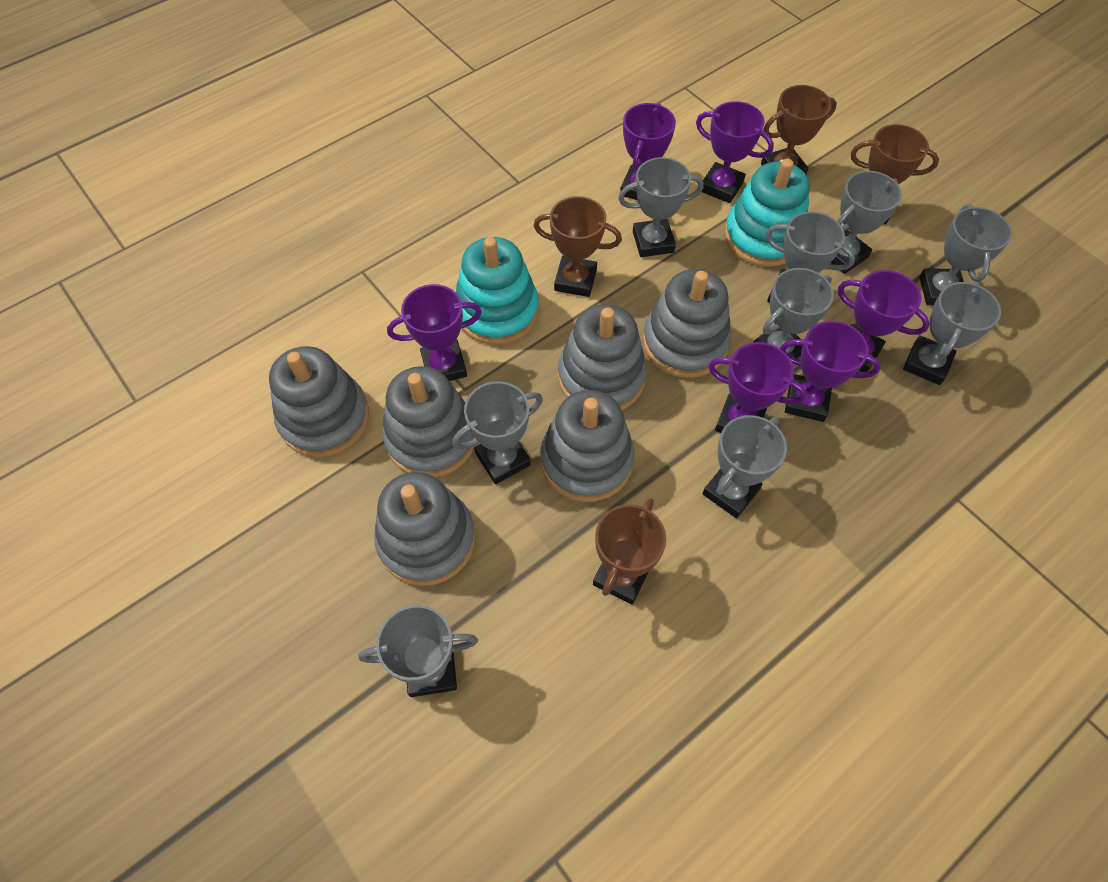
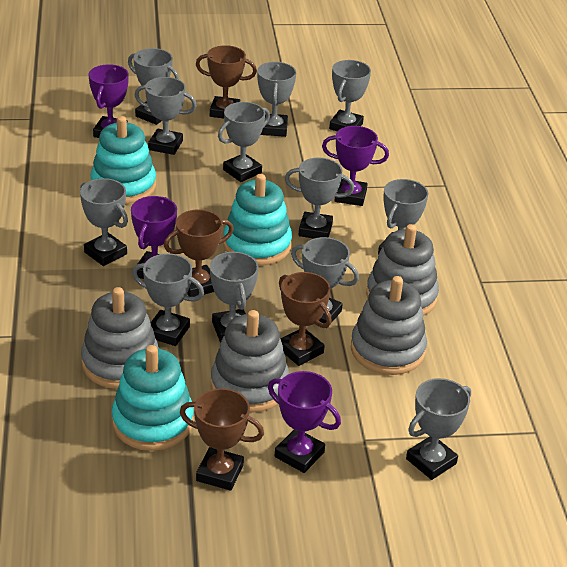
grey stacking toy: [269,346,369,457] [374,472,475,586] [382,366,475,477] [540,390,635,502] [558,304,647,410] [643,269,731,378] = 6 -> [81,287,159,389] [211,310,289,413] [351,276,427,375] [366,224,439,316] = 4
grey trophy: [358,605,478,697] [452,381,543,484] [618,157,704,257] [702,415,787,518] [753,268,834,358] [766,212,855,303] [831,171,902,274] [903,282,1001,385] [919,204,1012,305] = 9 -> [80,178,128,266] [128,48,179,125] [132,253,204,346] [134,77,197,155] [210,251,259,342] [218,102,270,182] [257,62,296,137] [285,157,354,239] [291,237,359,323] [329,60,371,131] [378,179,428,255] [406,378,471,480] = 12
purple trophy: [387,284,482,381] [620,103,676,200] [696,101,774,203] [708,342,807,433] [780,321,881,422] [838,270,930,372] = 6 -> [89,64,129,138] [131,196,177,279] [268,371,341,473] [322,126,389,206] = 4
turquoise stacking toy: [456,237,539,345] [724,159,810,267] = 2 -> [90,116,156,204] [112,345,194,451] [223,174,292,266] = 3

